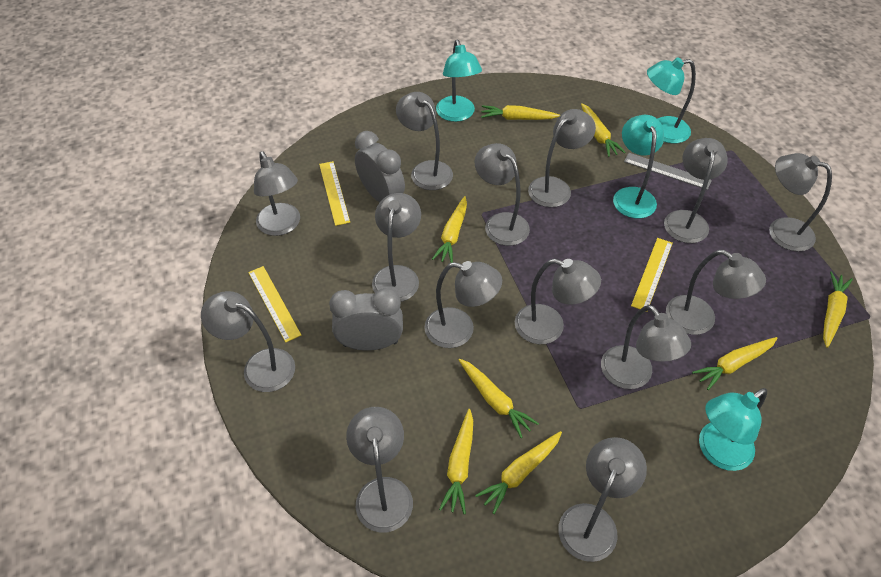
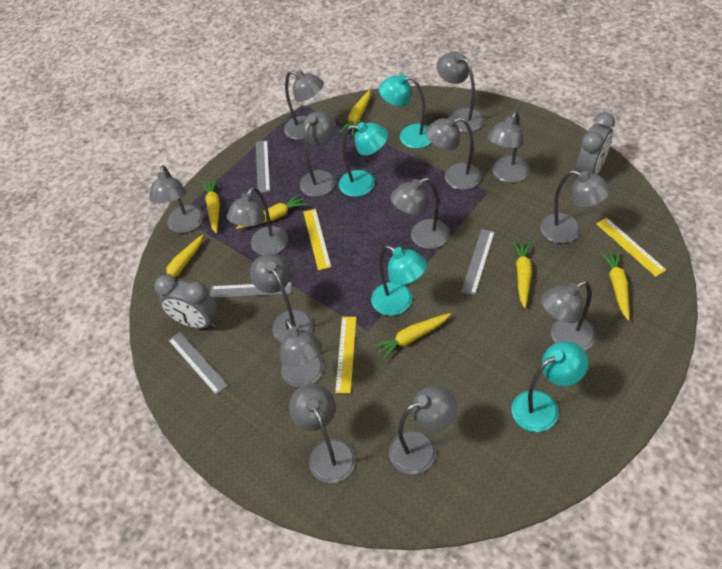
grey ruler: [624,153,712,190] = 1 -> [168,332,228,395] [210,282,292,298] [256,140,270,193] [461,229,495,295] = 4
yellow carrot: [432,196,467,263] [439,409,473,514] [459,359,539,438] [475,431,562,514] [481,105,560,120] [581,103,625,157] [692,337,778,390] [823,271,853,348] = 8 -> [150,235,204,288] [201,178,220,233] [236,193,307,229] [339,90,370,136] [373,313,451,360] [512,241,532,308] [601,251,629,321] = 7

